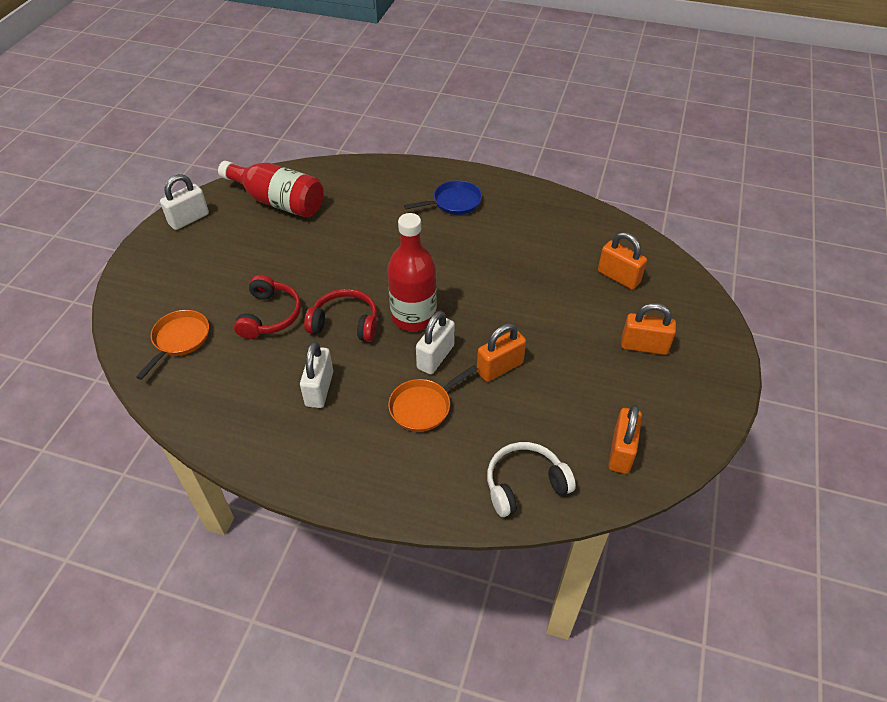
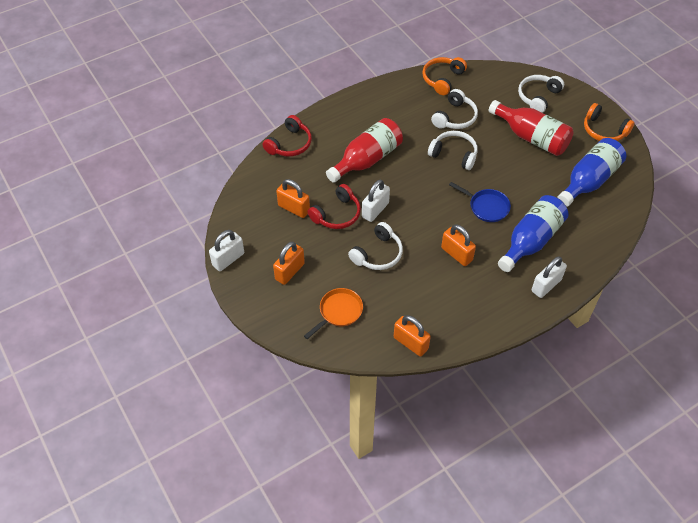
blue bottle: none = 0 -> [498,195,569,272] [557,138,626,207] = 2
orange headphones: none = 0 -> [422,57,467,95] [584,103,634,141] = 2
orange pan: [136,310,209,380] [388,365,478,432] = 2 -> [304,288,363,339] = 1
white headphones: [487,442,576,517] = 1 -> [348,222,403,270] [428,131,478,170] [431,89,478,129] [518,75,564,113] = 4

